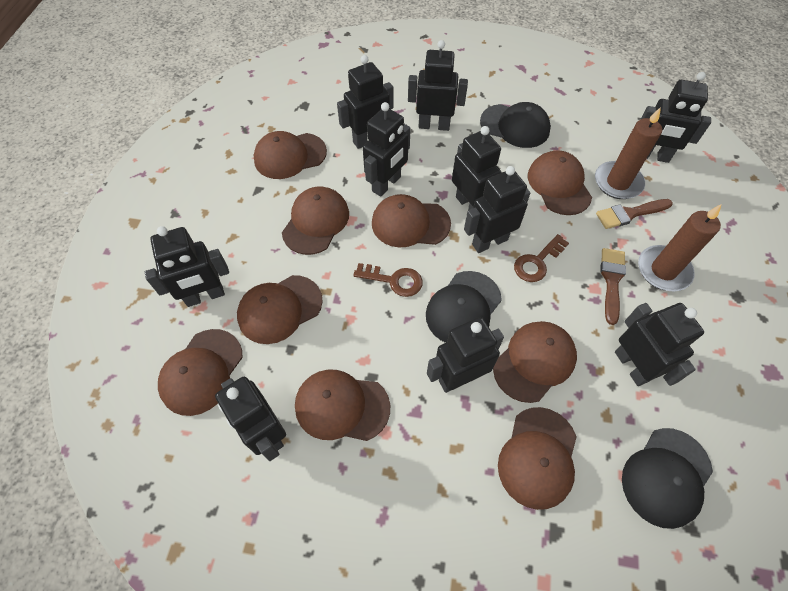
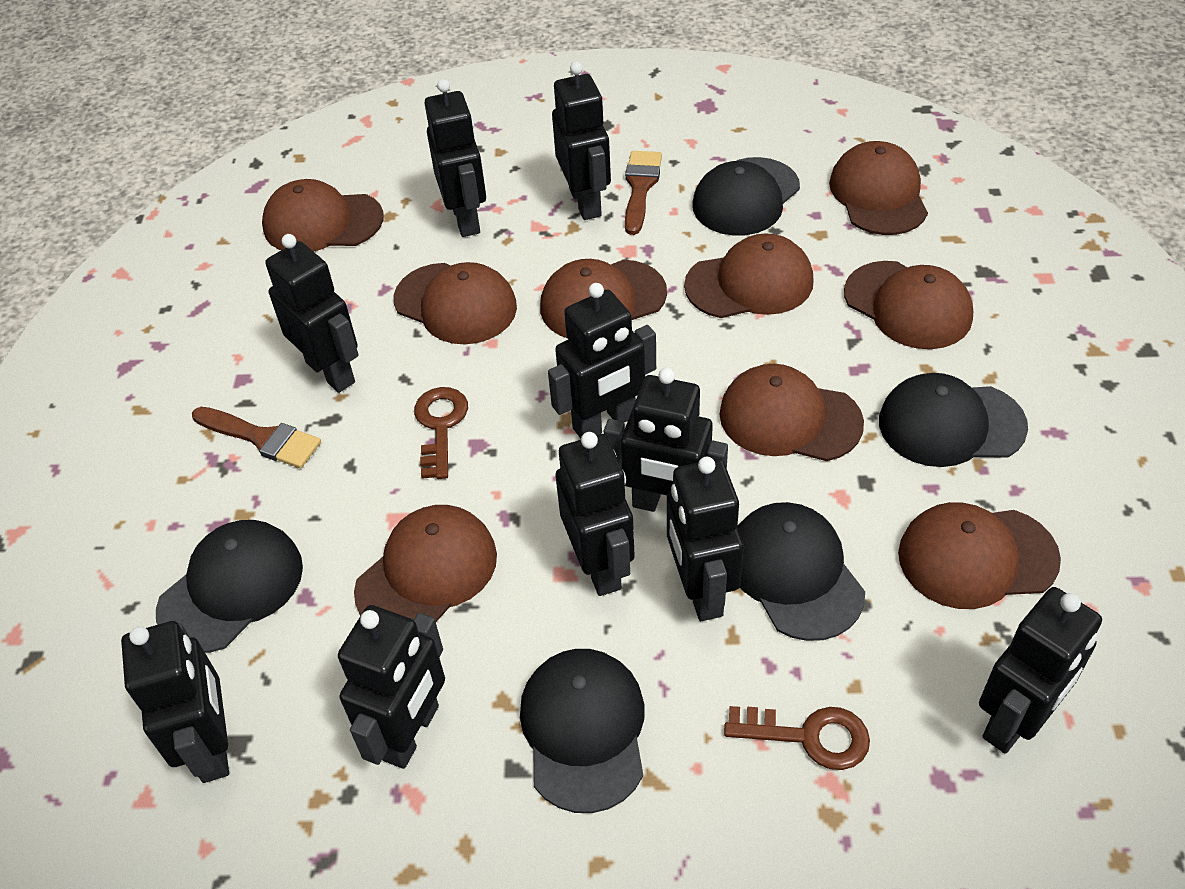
black cap: [426,271,502,343] [480,102,551,148] [622,428,713,529] = 3 -> [156,520,303,653] [520,649,645,813] [692,157,800,236] [737,502,865,641] [879,373,1028,467] = 5
brown candle: [595,107,662,199] [638,204,722,292] = 2 -> none = 0

